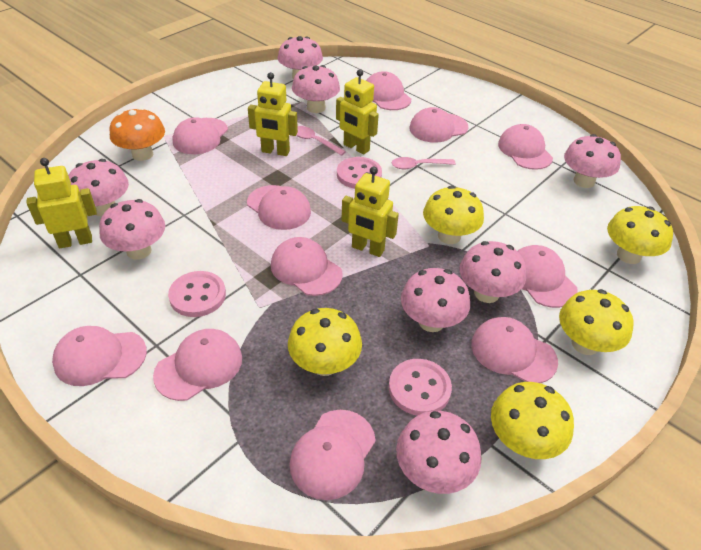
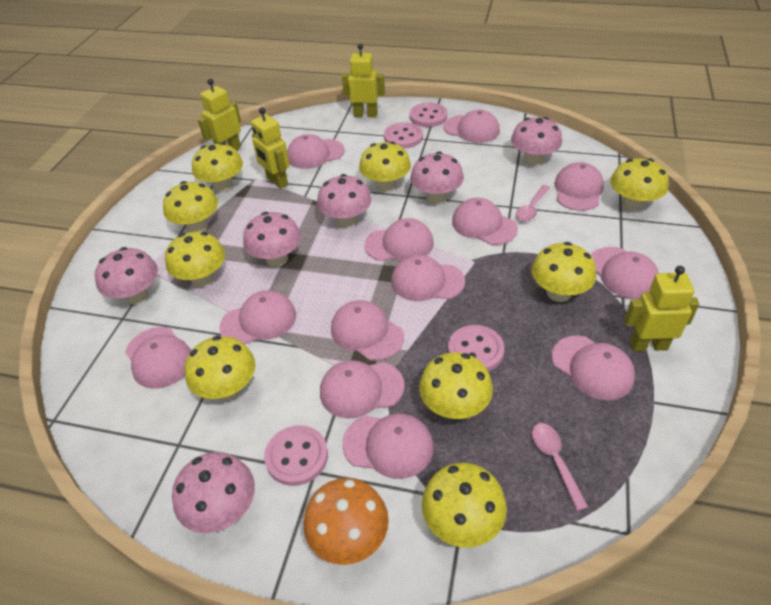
pink button: [168,271,226,317] [337,157,382,189] [389,359,452,415] = 3 -> [264,425,328,486] [384,122,423,149] [410,103,447,127] [448,325,504,371] = 4
pink cap: [52,326,147,386] [153,329,242,401] [173,117,228,154] [247,185,311,230] [271,237,343,296] [290,410,376,500] [366,71,411,110] [409,107,469,143] [471,317,558,383] [498,124,553,170] [518,245,578,308] = 11 -> [125,327,191,388] [219,290,296,344] [287,134,345,169] [320,360,405,419] [331,300,404,361] [342,413,434,479] [364,218,434,261] [391,255,465,301] [444,110,500,143] [452,198,518,245] [552,336,635,400] [554,162,604,211] [591,247,659,299] = 13
pink mushroom: [68,159,129,217] [99,199,165,260] [278,36,323,80] [292,65,340,113] [396,411,481,494] [401,268,470,332] [460,241,526,303] [564,134,621,188] = 8 -> [95,247,158,305] [172,452,255,533] [243,212,301,267] [317,174,372,228] [411,151,464,204] [511,117,562,166] = 6
yellow mushroom: [288,308,362,376] [423,186,484,244] [491,382,574,459] [559,289,634,355] [607,206,673,264] = 5 -> [163,181,218,232] [165,231,225,287] [185,336,256,400] [192,142,243,192] [359,142,411,192] [419,352,493,419] [422,463,507,548] [532,242,596,302] [610,158,668,211] = 9

